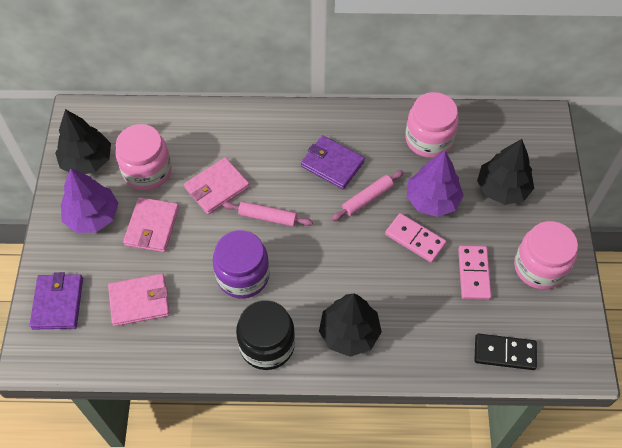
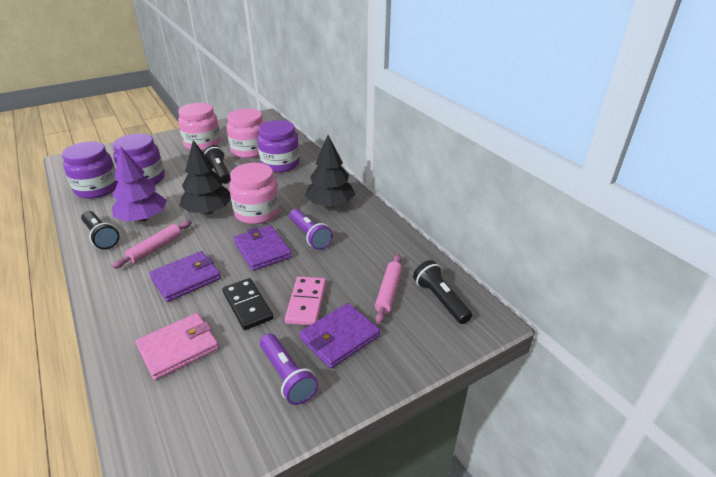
black flashlight: none = 0 -> [81,211,119,249] [203,145,231,184] [413,260,472,324] = 3
black jar: [236,300,295,370] = 1 -> none = 0
black tree: [55,109,111,174] [319,293,382,357] [477,139,534,205] = 3 -> [180,140,231,214] [305,135,355,208] = 2
pink domino: [385,213,446,263] [458,245,491,300] = 2 -> [285,276,326,325] = 1
pink wallet: [108,274,170,326] [123,197,179,252] [184,157,250,215] = 3 -> [136,313,219,380] = 1
purple flashlight: none = 0 -> [260,333,318,405] [289,209,333,250] = 2
purple jar: [213,230,270,299] = 1 -> [62,142,118,199] [113,133,165,185] [257,120,300,173] = 3
purple tree: [61,168,119,233] [407,151,464,217] = 2 -> [112,146,167,222] = 1
purple wallet: [30,272,83,330] [301,135,365,189] = 2 -> [149,251,221,302] [233,225,292,271] [299,303,380,369] = 3

